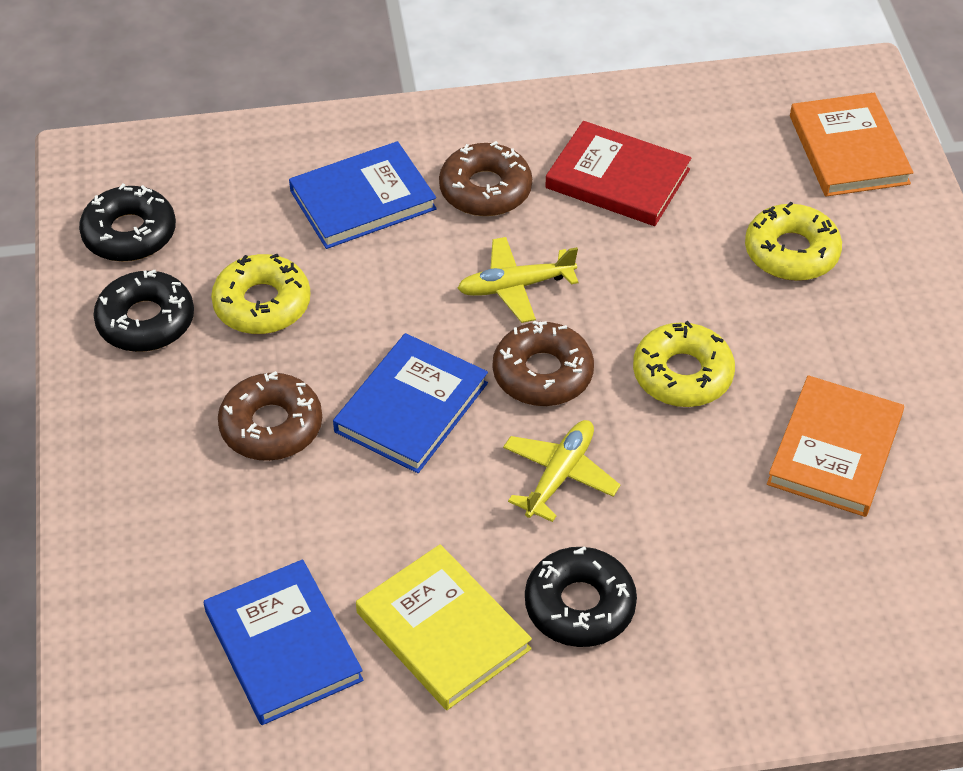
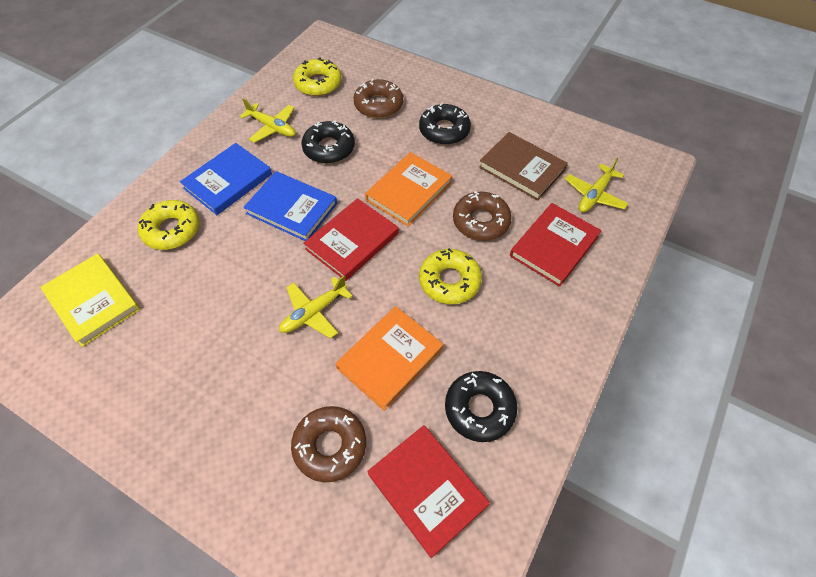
blue book: [204,559,363,725] [289,141,437,249] [333,333,488,473] = 3 -> [180,143,272,215] [243,171,337,241] = 2
brown book: none = 0 -> [479,132,568,201] = 1
red book: [545,121,691,226] = 1 -> [303,198,399,281] [367,425,490,558] [510,203,602,287] = 3
yellow plane: [457,237,578,323] [503,420,620,522] = 2 -> [240,98,296,143] [279,276,353,339] [565,158,628,212] = 3

